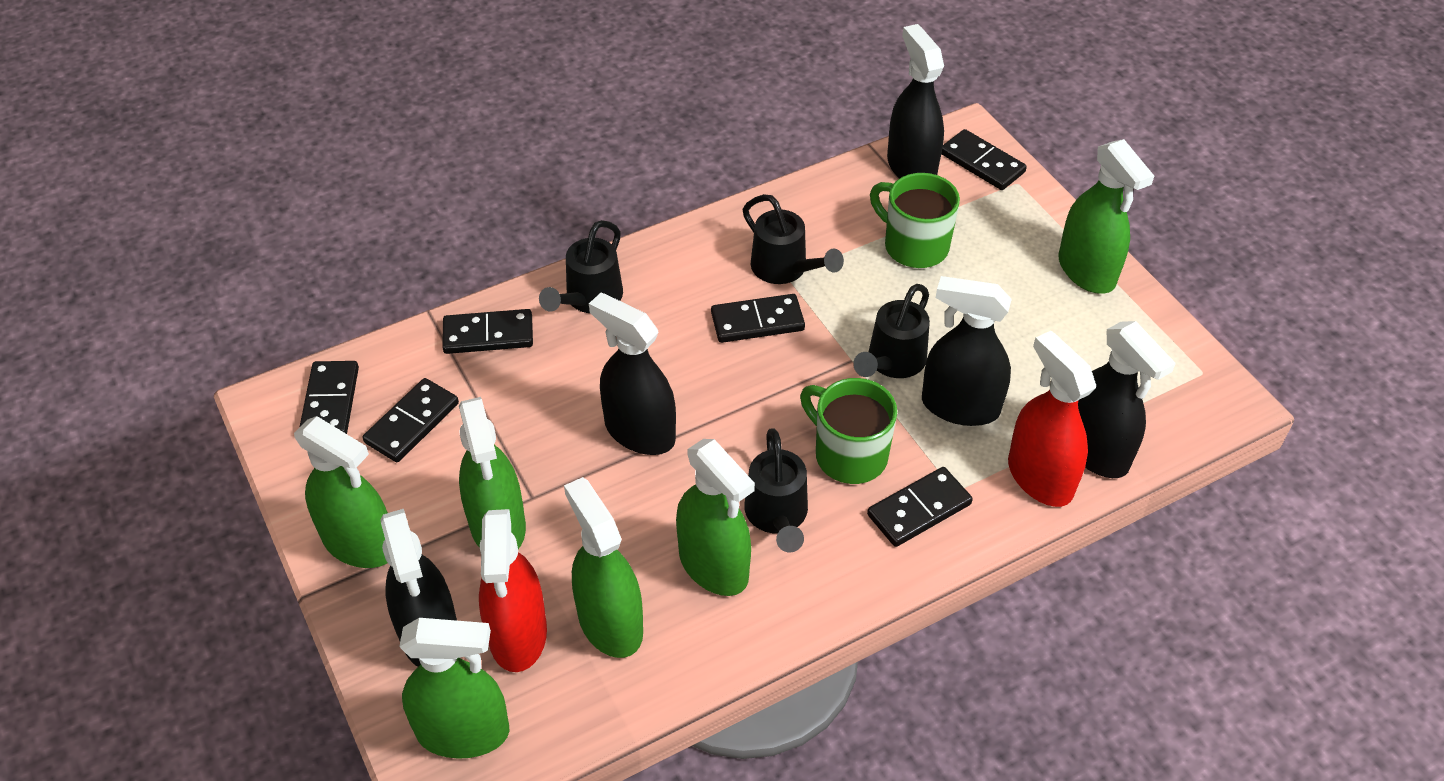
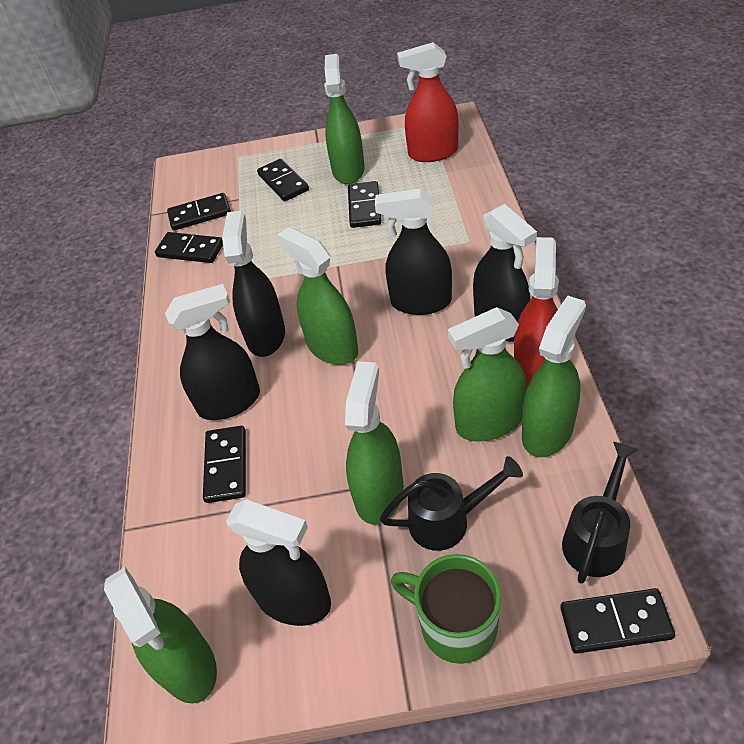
black watering can: [539,220,623,313] [743,194,844,284] [744,428,808,553] [853,284,930,378] = 4 -> [380,456,523,551] [562,442,638,584] = 2
green mug: [800,378,897,484] [870,173,960,268] = 2 -> [391,554,501,664] = 1

